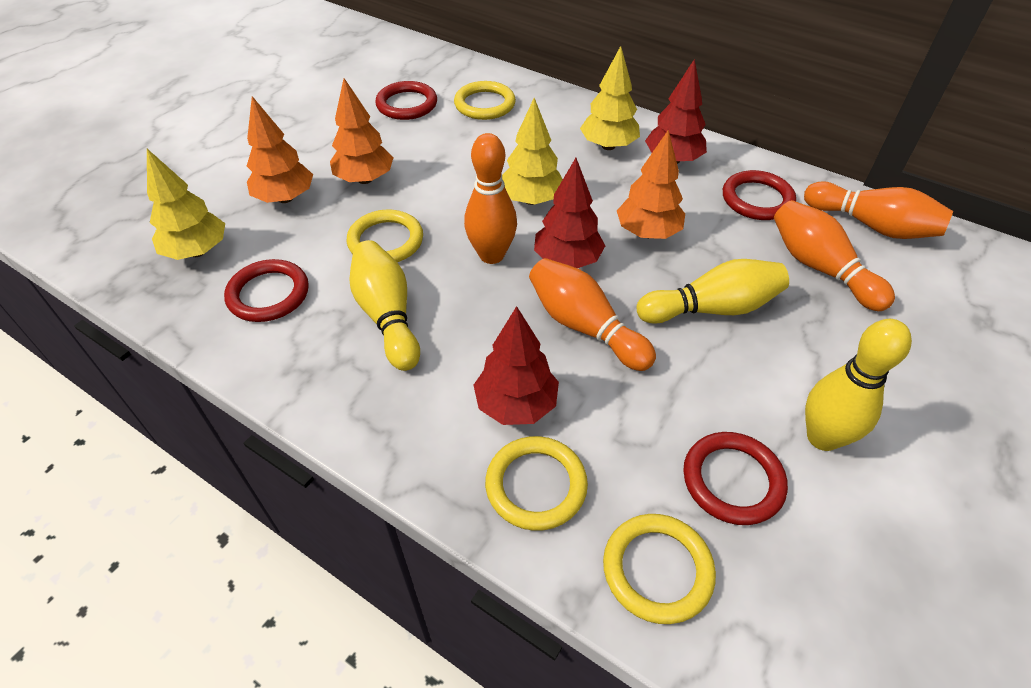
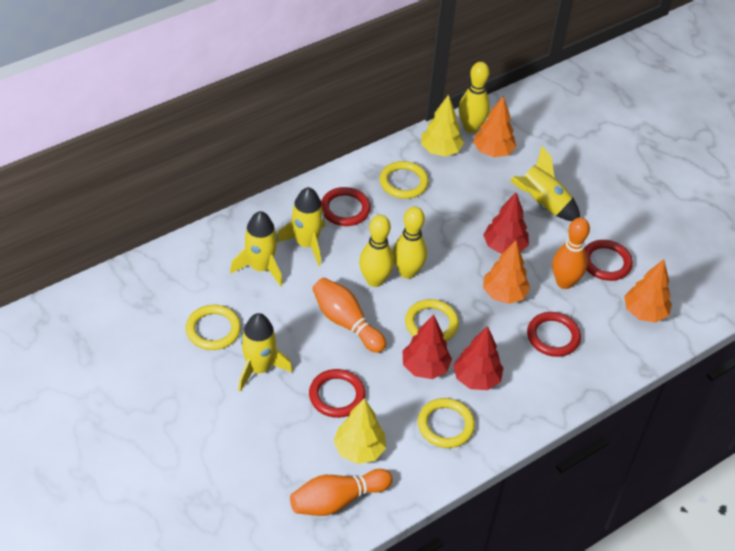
orange bowling pin: [464,133,517,264] [529,258,656,371] [774,200,895,311] [804,181,953,239] = 4 -> [290,469,393,516] [312,278,386,353] [552,217,590,289] = 3
yellow rocket: none = 0 -> [230,211,283,286] [238,313,293,392] [277,187,325,266] [510,146,580,221] = 4
yellow tree: [147,149,225,260] [502,98,563,205] [580,46,640,150] = 3 -> [333,398,386,464] [421,94,464,156] = 2

